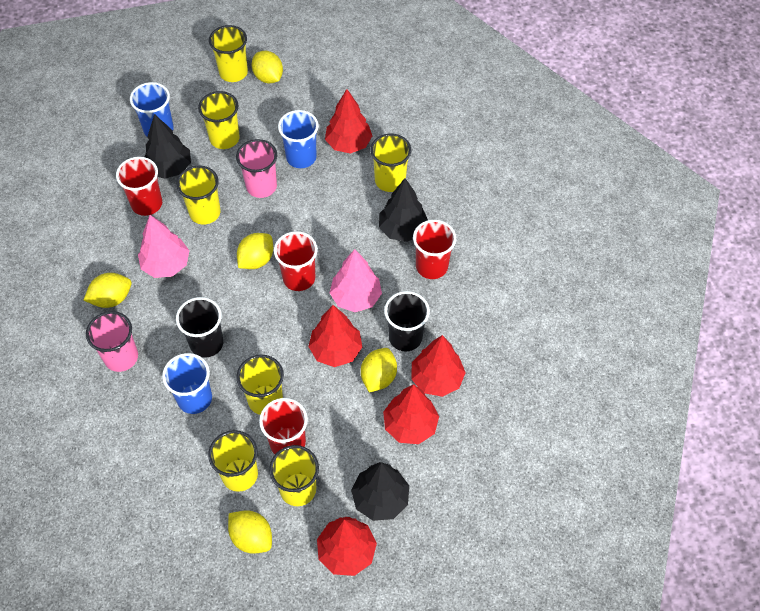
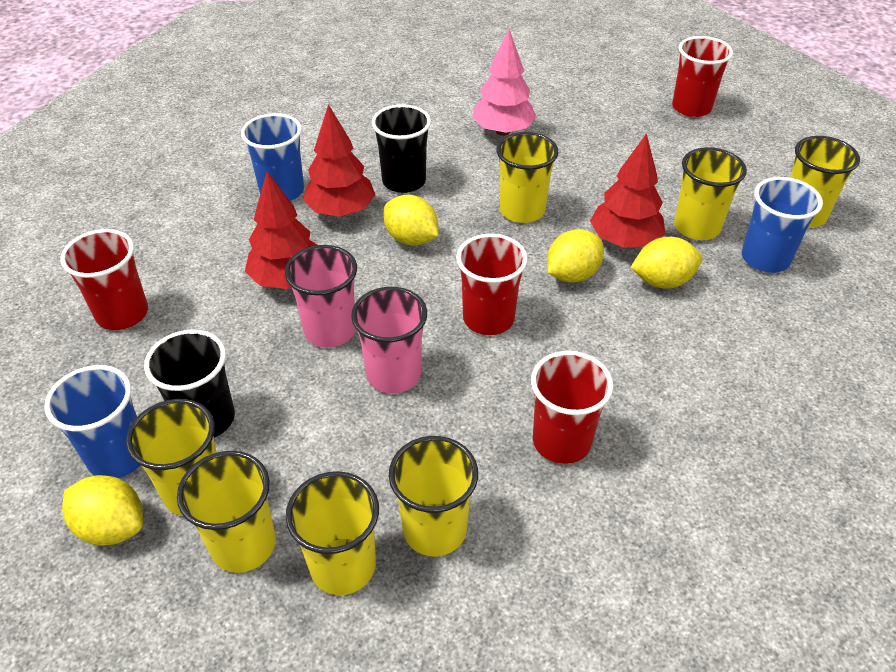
black tree: [145,114,191,179] [351,462,409,521] [379,178,428,242] = 3 -> none = 0
pink tree: [138,215,190,278] [330,249,382,312] = 2 -> [472,29,537,136] = 1
red tree: [308,305,362,367] [317,517,377,576] [325,89,372,154] [383,384,439,444] [411,335,466,397] = 5 -> [245,172,317,289] [303,104,375,217] [590,133,665,248] = 3
yellow lemon: [84,273,132,308] [228,510,272,554] [237,233,273,269] [251,51,283,83] [361,348,397,392] = 5 -> [62,475,143,545] [383,195,439,246] [547,229,604,283] [630,237,702,289] = 4

